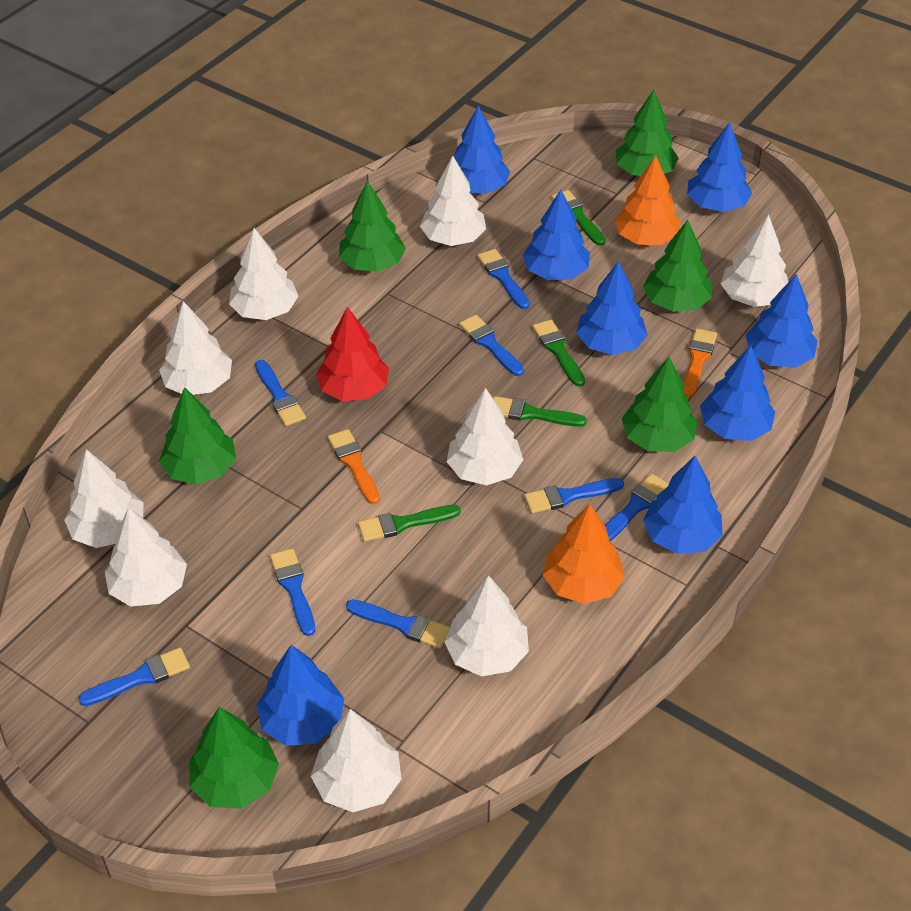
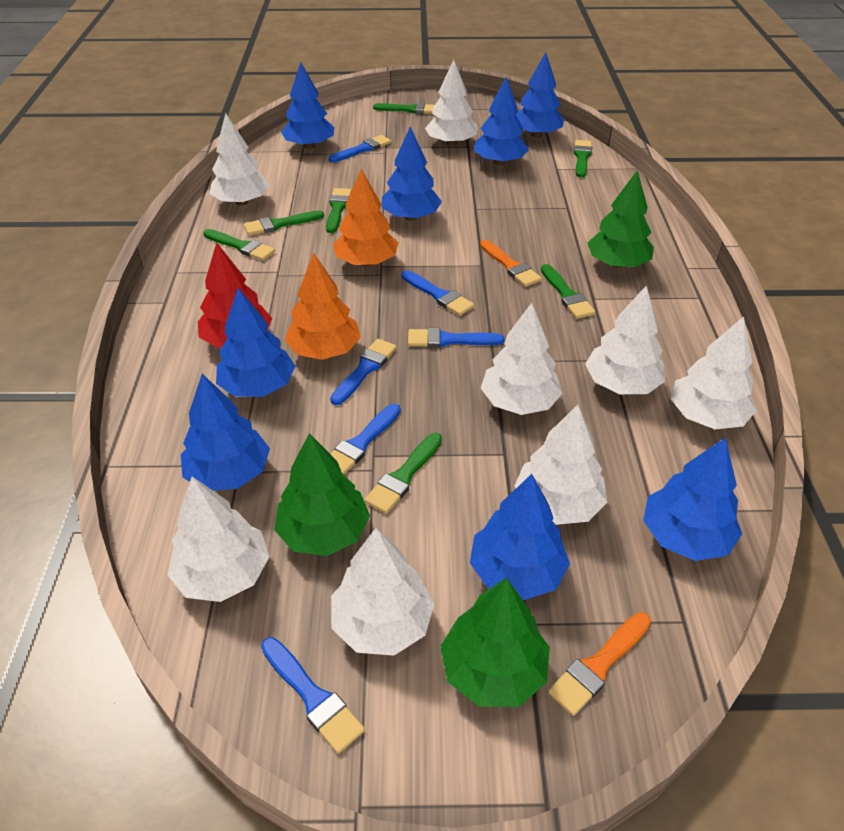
blue brush: [78,647,190,706] [255,360,306,426] [270,548,315,636] [346,600,450,648] [459,315,524,376] [477,249,530,309] [524,478,624,513] [605,474,669,541] = 8 -> [261,637,365,754] [329,135,391,162] [330,339,397,405] [331,404,401,474] [401,270,474,316] [408,328,504,348] = 6
green brush: [358,505,460,542] [493,396,587,427] [532,320,585,387] [552,190,606,246] = 4 -> [204,229,275,261] [244,210,324,235] [326,188,352,233] [364,433,442,513] [373,103,435,114] [541,264,595,319] [574,140,592,178] = 7
green tree: [159,387,236,485] [190,707,279,809] [339,181,406,272] [616,90,679,176] [622,357,697,452] [643,220,712,312] = 6 -> [274,433,370,556] [440,578,550,707] [587,170,654,268] = 3
white tree: [64,449,144,548] [105,507,187,607] [159,301,232,395] [229,228,298,320] [311,709,402,812] [420,156,486,246] [444,575,529,676] [447,388,523,485] [720,215,788,307] = 9 -> [167,477,270,602] [210,113,270,206] [331,528,435,656] [425,60,478,146] [481,303,562,415] [514,405,607,525] [585,285,665,394] [671,316,756,429] = 8

